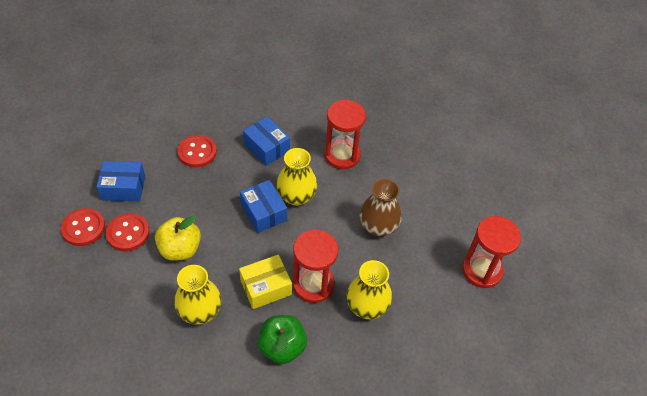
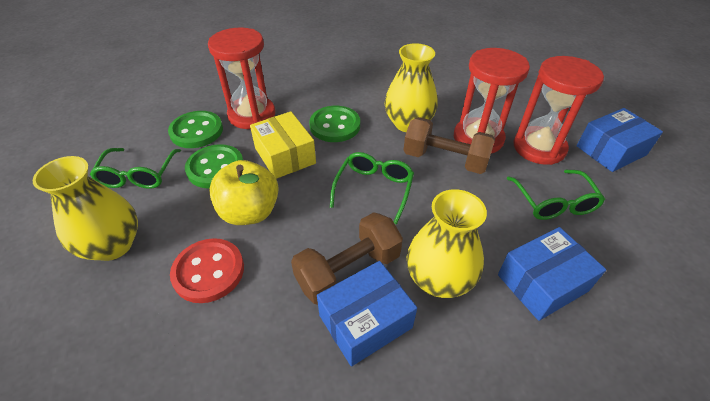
brown dumbbell: none = 0 -> [291,212,403,305] [404,117,495,174] = 2
brown vase: [360,179,402,236] = 1 -> none = 0
green apple: [258,315,307,364] = 1 -> none = 0
green button: none = 0 -> [168,111,223,148] [185,144,243,189] [309,106,360,142] = 3
green glasses: none = 0 -> [90,148,181,189] [330,152,414,225] [507,170,605,220] = 3
red button: [61,208,105,246] [106,213,149,251] [177,135,217,168] = 3 -> [170,238,244,303] = 1

